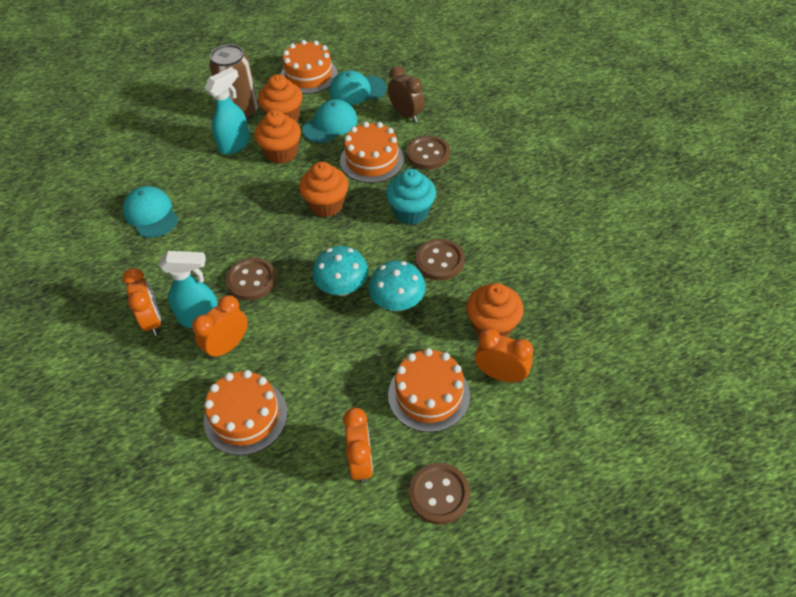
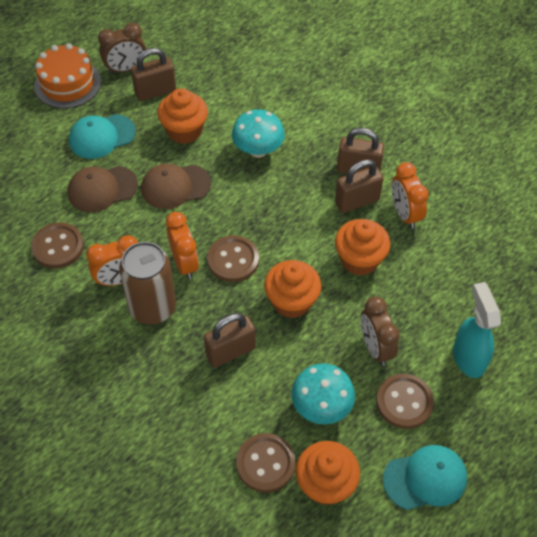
brown cap: none = 0 -> [68,166,138,212] [141,163,211,209] = 2
brown clock: [388,66,424,122] = 1 -> [98,22,146,74] [361,296,400,366] = 2
brown padlock: none = 0 -> [131,48,176,101] [204,313,256,367] [335,159,384,213] [337,128,384,174] = 4
orange cake: [204,370,287,455] [280,40,338,94] [340,122,404,183] [388,348,470,432] = 4 -> [34,43,101,109] = 1
orange clock: [123,268,161,336] [192,295,248,360] [343,408,373,484] [475,329,533,383] = 4 -> [86,235,138,286] [166,212,199,279] [392,162,429,229] = 3
turquoise cap: [123,186,178,238] [302,99,358,143] [330,70,387,105] = 3 -> [69,114,136,159] [383,445,467,510] = 2
turquoise cupcake: [386,169,436,225] = 1 -> none = 0
turquoise spray bottle: [159,251,218,329] [204,67,250,155] = 2 -> [453,282,501,378] = 1

